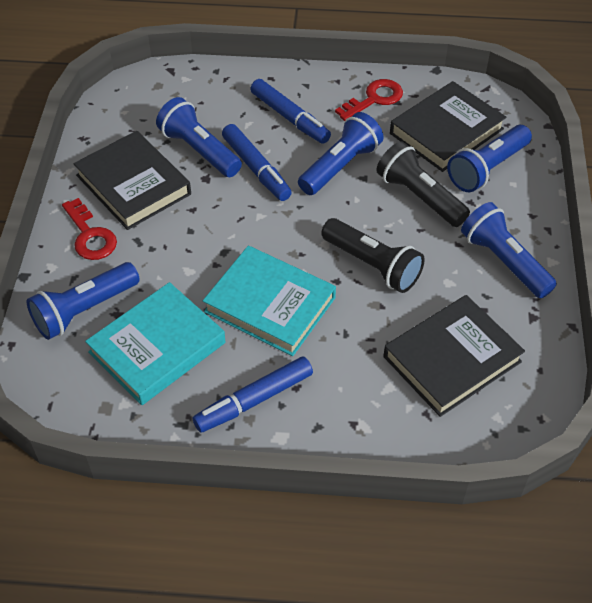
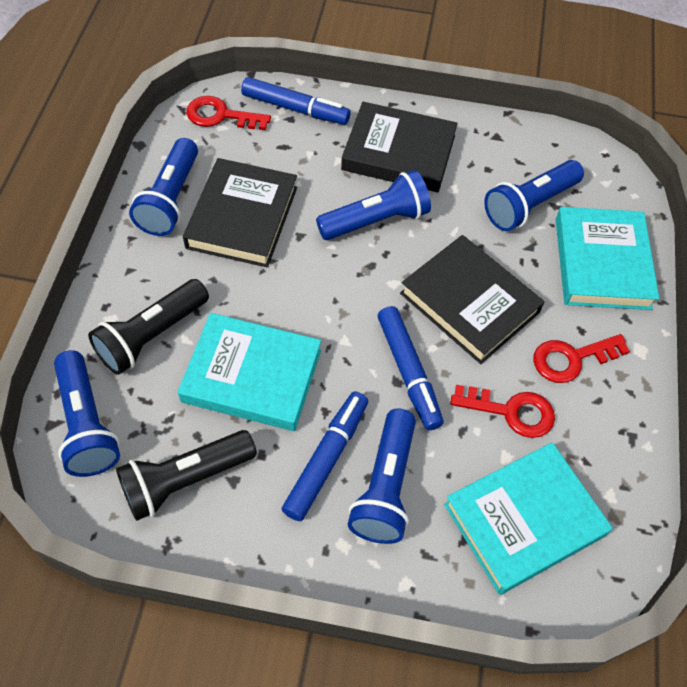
red key: [62,198,117,260] [335,79,403,121] = 2 -> [186,96,271,130] [450,385,555,438] [533,334,630,383] = 3
turquoise book: [85,282,225,405] [203,246,336,356] = 2 -> [178,313,321,431] [444,442,612,595] [556,207,659,310] = 3

